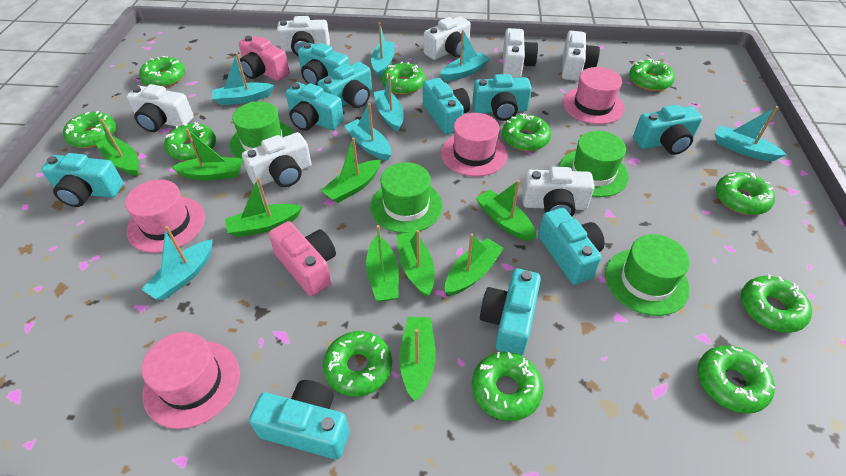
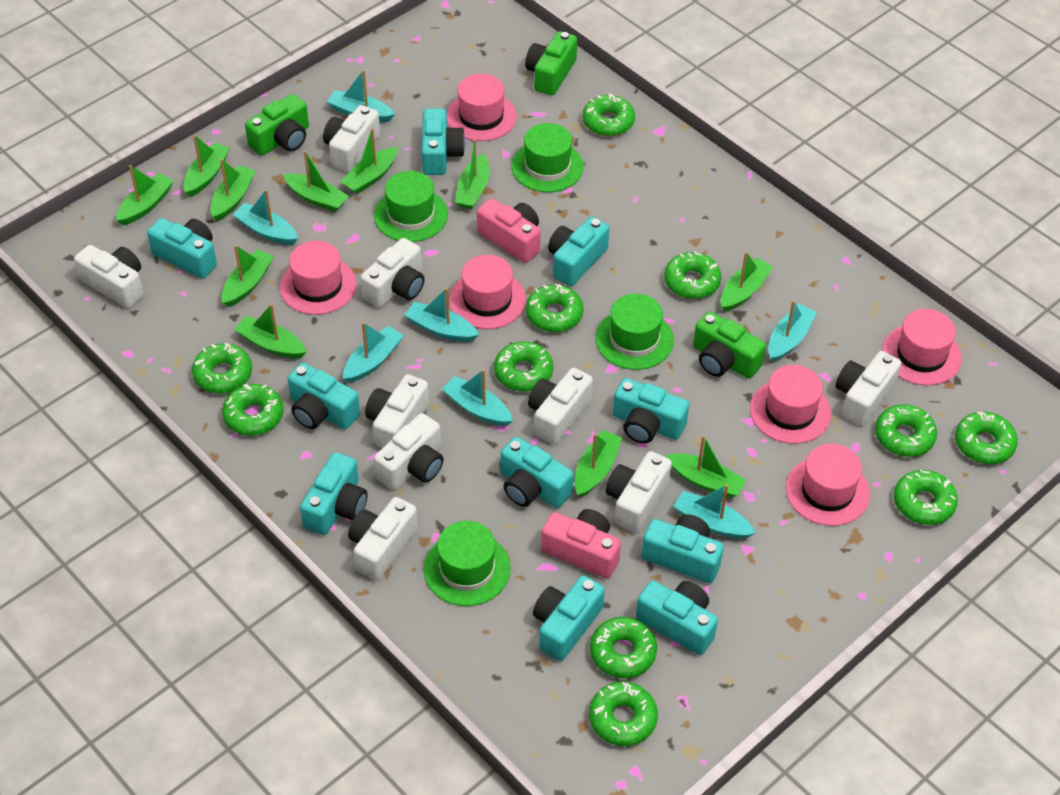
green boat: [95,119,139,176] [171,129,243,180] [225,178,303,237] [321,137,381,203] [366,225,399,302] [396,230,434,297] [399,317,436,402] [445,233,504,296] [476,180,536,241] = 9 -> [116,165,174,225] [183,135,230,197] [210,159,256,221] [222,245,274,307] [234,304,306,358] [283,150,349,212] [340,128,397,194] [455,139,489,209] [575,430,622,497] [666,435,746,498] [721,251,773,312] = 11
green camera: none = 0 -> [245,94,309,156] [525,31,577,95] [693,311,766,379] = 3
pink hat: [125,179,205,253] [142,332,240,429] [441,113,507,176] [563,67,625,124] = 4 -> [280,241,357,315] [447,74,517,141] [449,255,526,329] [750,365,831,444] [786,444,870,526] [882,309,962,386] = 6
white camera: [127,84,194,132] [242,132,312,187] [277,16,330,56] [424,16,471,60] [503,28,538,78] [522,167,595,217] [562,31,600,81] = 7 -> [74,245,143,308] [323,105,380,172] [348,497,418,581] [360,238,425,308] [365,374,429,448] [374,413,444,490] [528,368,593,445] [606,451,672,533] [836,351,902,426] = 9

